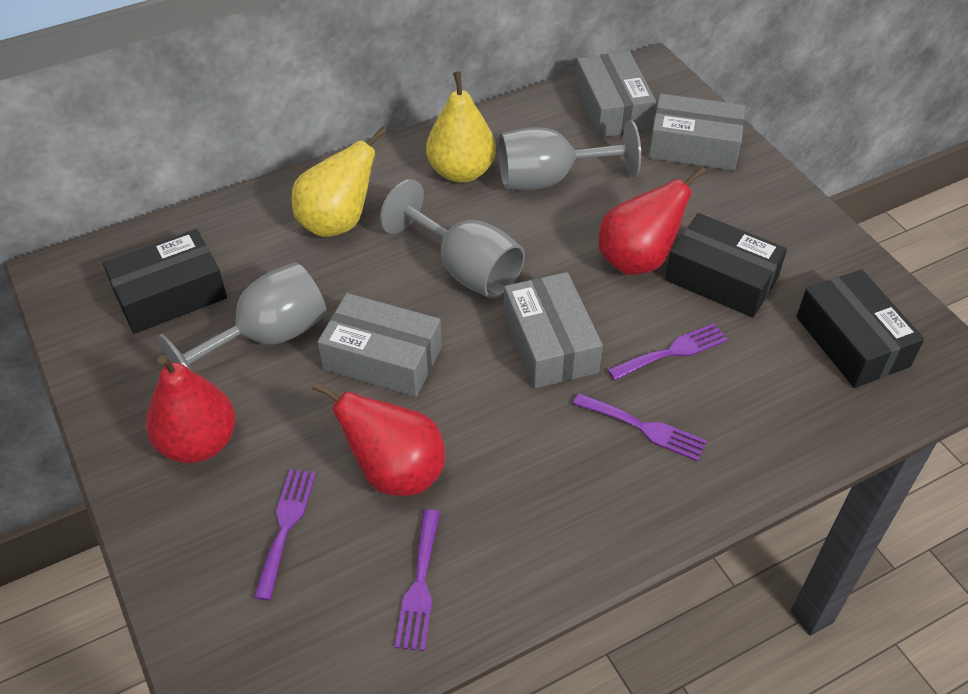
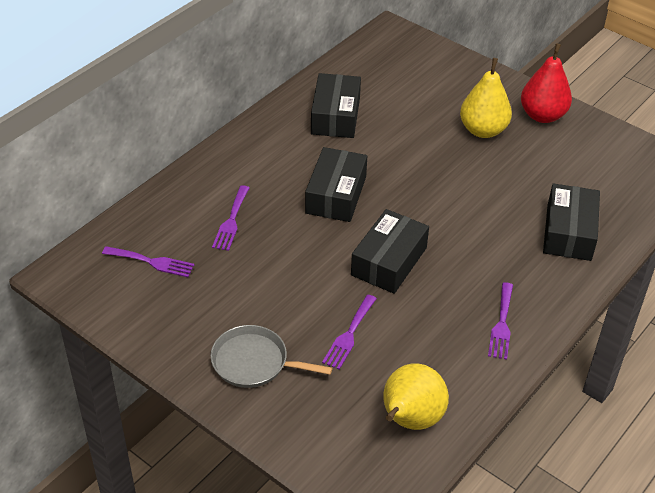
black box: [103,229,227,334] [665,213,787,317] [796,269,924,388] = 3 -> [305,147,367,222] [311,73,361,138] [351,209,429,294] [543,183,600,261] = 4
grey box: [317,293,442,397] [504,272,603,389] [575,51,656,138] [648,93,746,171] = 4 -> none = 0
grey goblet: [158,262,326,369] [380,179,525,299] [498,120,641,190] = 3 -> none = 0
grey pan: none = 0 -> [210,325,332,388] = 1
red pear: [146,355,235,463] [312,381,445,496] [598,166,706,275] = 3 -> [521,43,572,123] = 1

